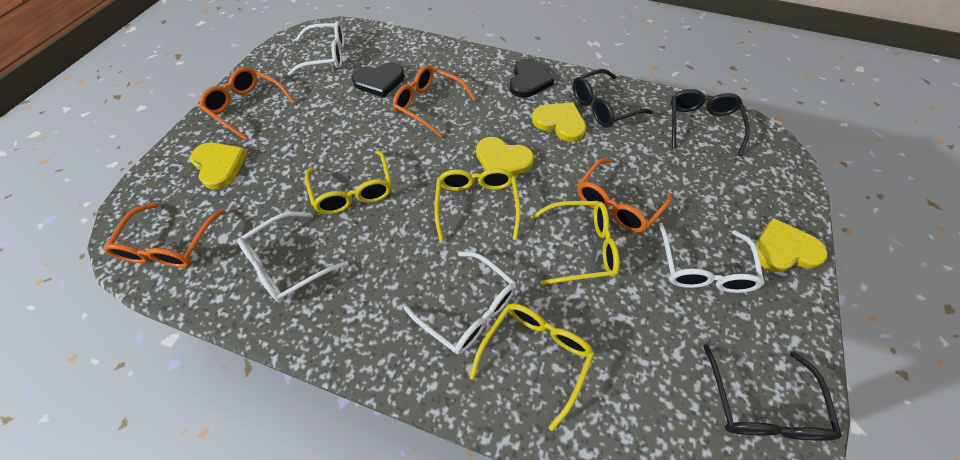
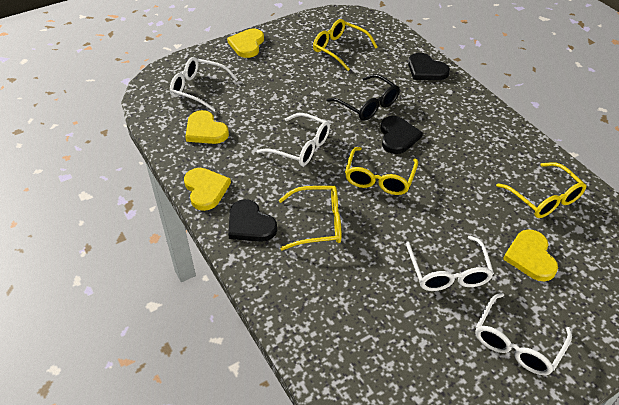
black glasses: [573,69,653,127] [671,89,750,156] [703,344,842,441] = 3 -> [326,74,400,121] = 1
black heart: [352,62,404,98] [509,58,554,98] = 2 -> [228,199,277,242] [381,116,423,154] [408,53,450,80] = 3
orange glasses: [103,202,226,268] [200,67,295,140] [393,65,476,138] [577,158,672,233] = 4 -> none = 0

